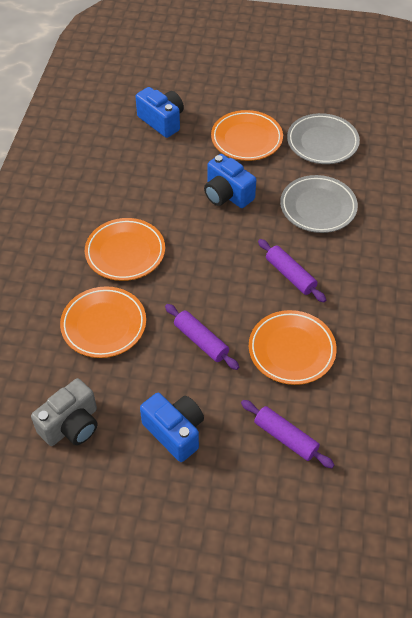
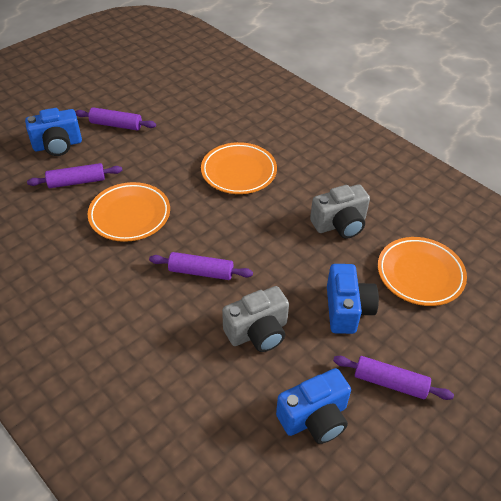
grey camera: [31,378,98,446] = 1 -> [222,286,289,352] [310,184,370,239] = 2
grey plate: [280,175,358,233] [287,113,360,164] = 2 -> none = 0
orange plate: [60,286,146,358] [85,218,165,281] [211,110,283,161] [249,310,337,385] = 4 -> [88,182,170,242] [201,142,277,194] [378,237,467,306] = 3
purple rolling pin: [165,304,239,370] [241,400,335,468] [258,239,326,303] = 3 -> [27,163,122,188] [75,107,156,130] [149,252,253,280] [333,356,454,400] = 4

